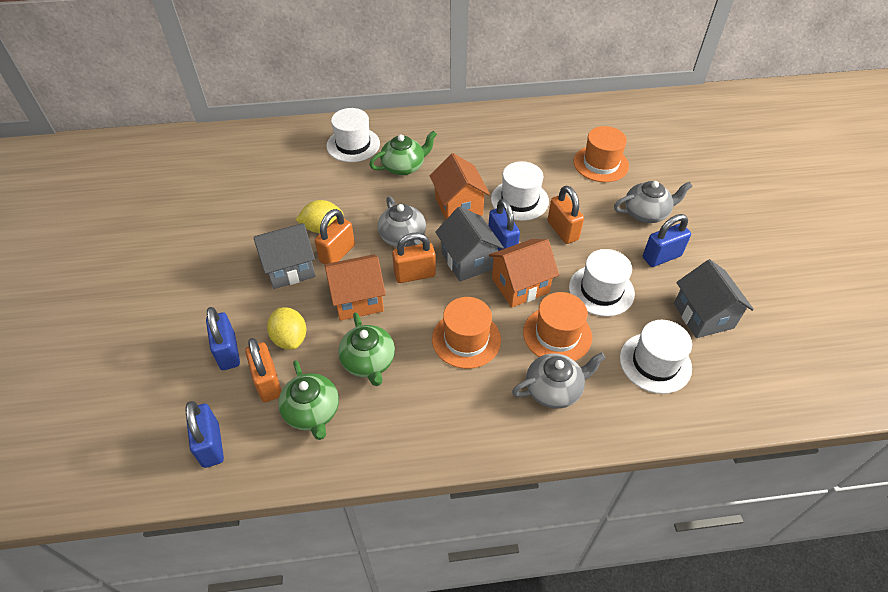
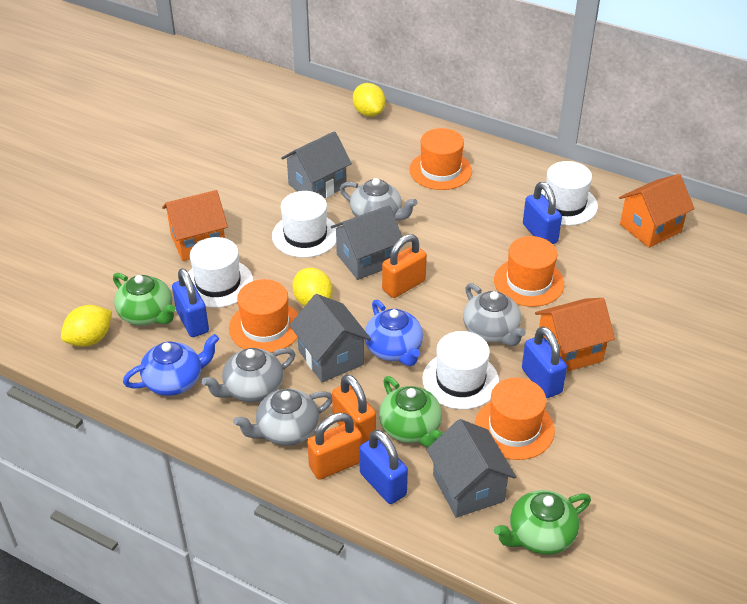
blue teapot: none = 0 -> [123,334,219,396] [365,300,423,366] = 2
grey house: [253,223,316,289] [435,206,504,281] [674,259,754,338] = 3 -> [281,131,352,198] [290,294,371,382] [331,205,402,280] [426,419,516,518] = 4
grey teapot: [378,196,426,247] [512,352,606,409] [614,181,693,223] = 3 -> [202,348,295,402] [233,389,332,446] [340,178,417,221] [463,283,526,346] = 4
orange hat: [432,297,501,369] [523,292,592,361] [574,126,629,182] = 3 -> [229,279,298,353] [409,128,472,190] [475,378,555,460] [494,236,564,307] = 4
orange padlock: [245,338,282,402] [315,209,355,265] [392,233,436,283] [548,186,584,244] = 4 -> [307,413,362,480] [332,374,376,444] [382,234,427,298] = 3
yellow lemon: [267,307,306,350] [296,200,343,233] = 2 -> [61,305,112,347] [292,268,333,306] [353,83,386,117] = 3

